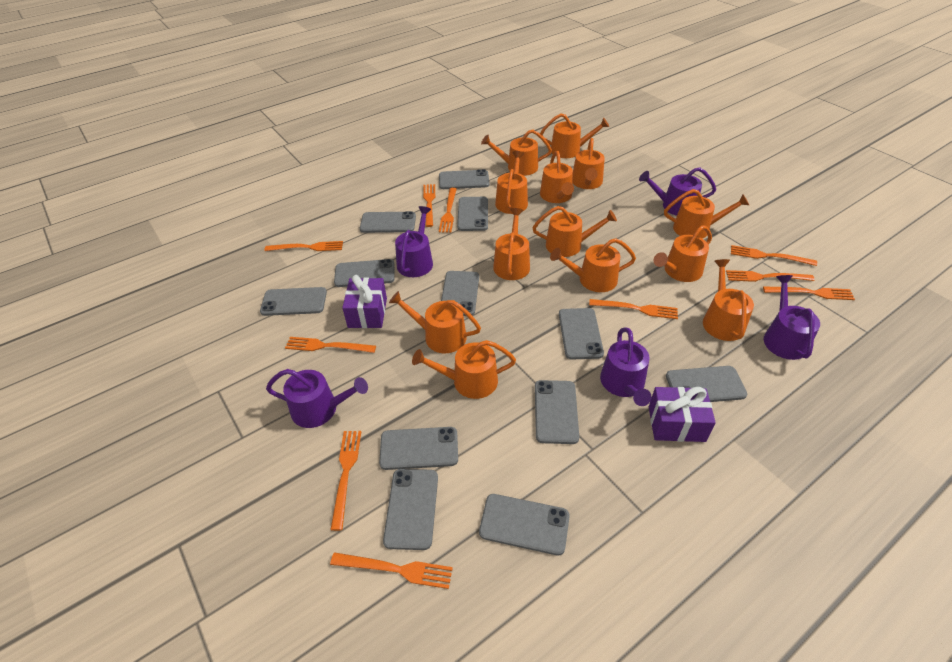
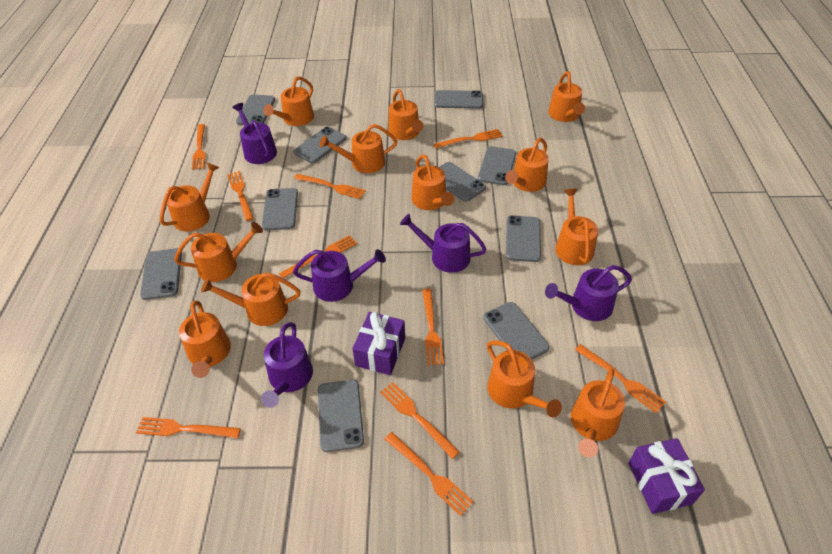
grey phone: [260,287,327,316] [334,259,395,287] [360,211,416,233] [379,427,458,470] [383,469,438,550] [439,169,490,189] [441,271,479,316] [457,197,488,231] [479,494,570,556] [535,380,579,444] [559,308,604,360] [666,366,747,402] = 12 -> [140,248,182,300] [236,94,275,125] [262,188,298,230] [293,127,347,163] [318,380,364,452] [434,90,483,109] [439,162,486,202] [478,146,516,185] [483,302,550,359] [506,215,541,262] = 10

